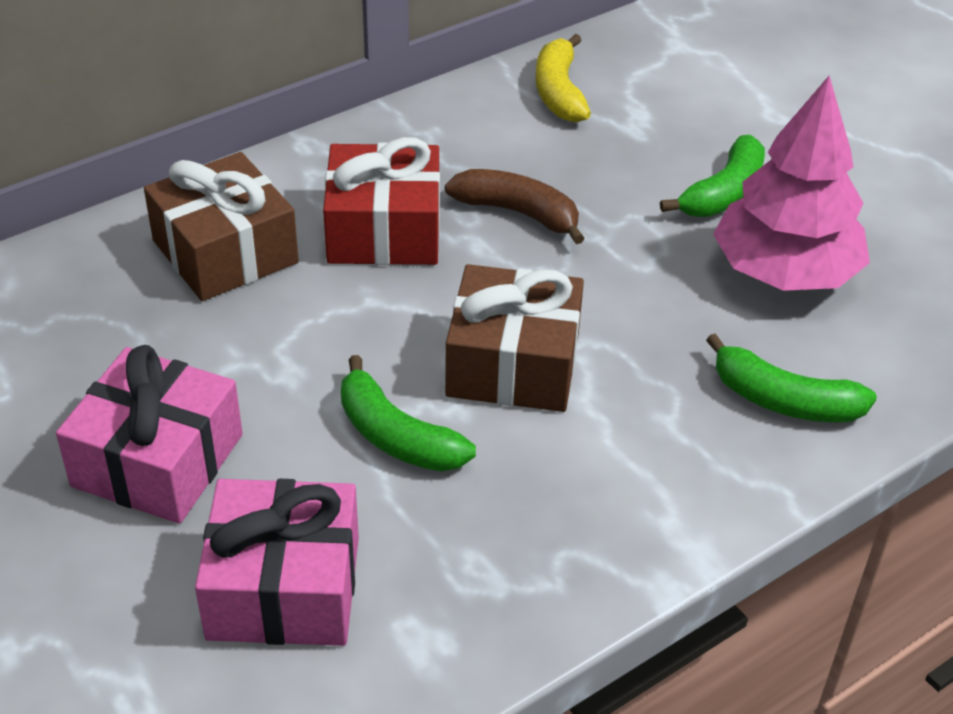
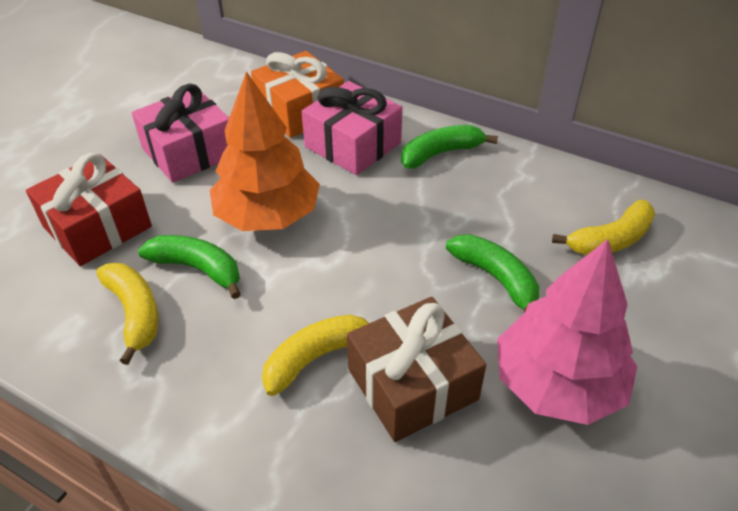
brown banana: [445,169,585,244] = 1 -> none = 0
brown gift: [144,152,299,301] [445,264,584,412] = 2 -> [347,297,486,442] = 1
orange gift: none = 0 -> [251,51,344,138] = 1
orange tree: none = 0 -> [210,71,320,231] = 1
yellow banana: [535,34,591,123] = 1 -> [96,263,159,365] [262,315,369,396] [552,200,655,255] = 3

